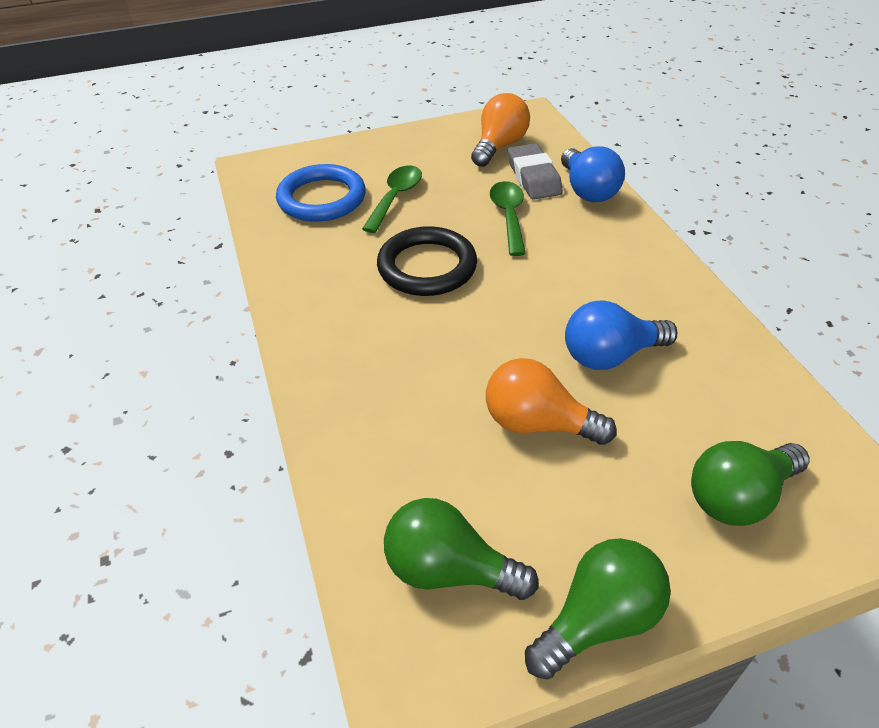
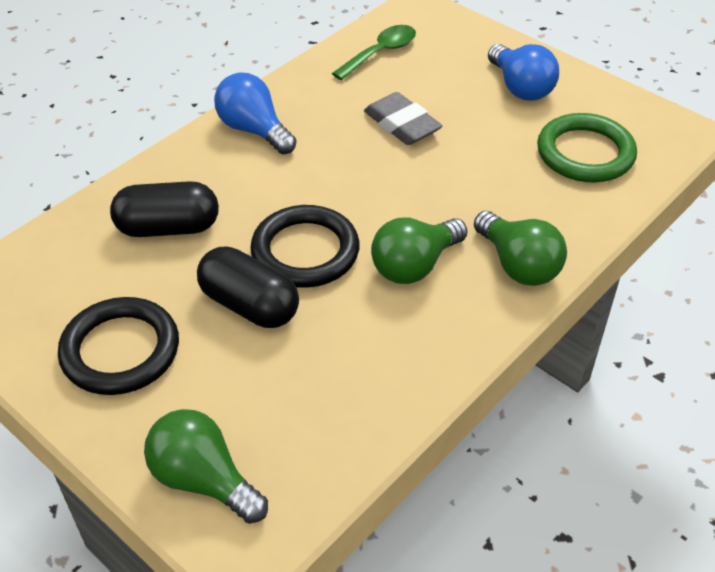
black capsule: none = 0 -> [110,181,219,237] [197,246,299,328] = 2
black ring: [377,226,477,296] = 1 -> [58,297,179,395] [250,205,360,288] = 2
blue ring: [276,164,366,222] = 1 -> none = 0
green ring: none = 0 -> [537,113,637,183] = 1
green spoon: [362,165,422,233] [490,181,526,256] = 2 -> [332,25,416,80] = 1
orange light bulb: [471,93,530,167] [486,358,617,445] = 2 -> none = 0

